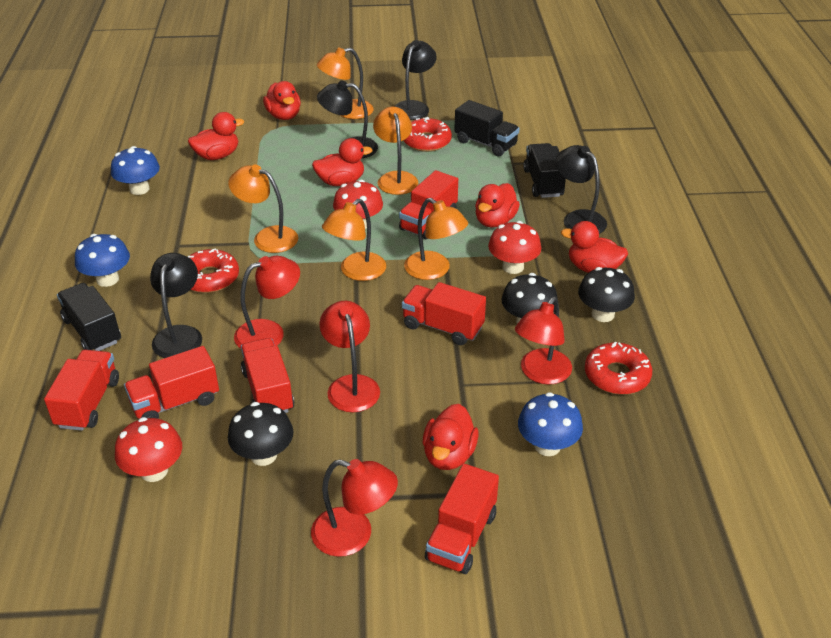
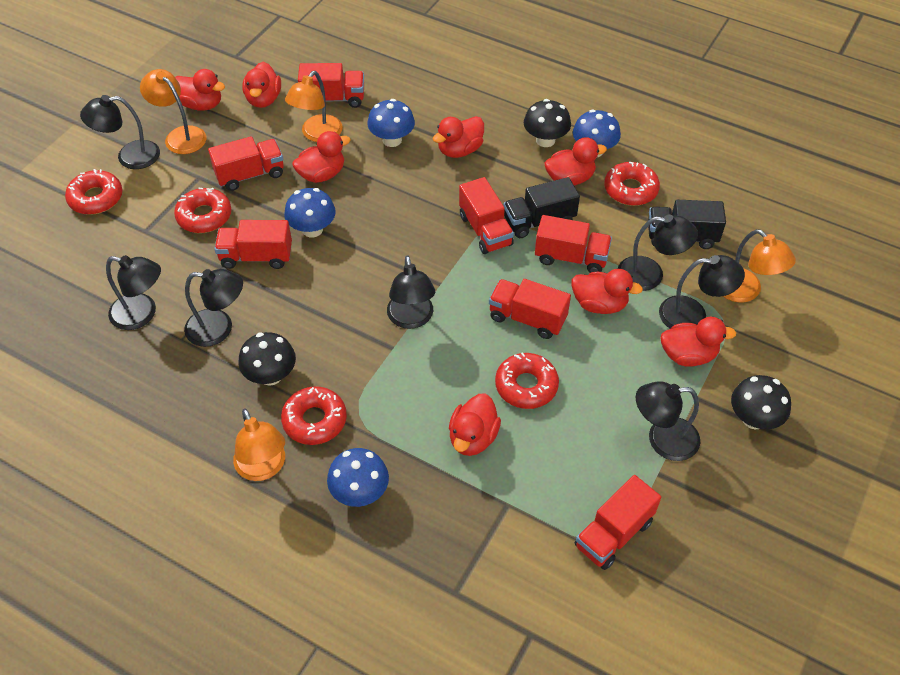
black lamp: [150,253,202,358] [317,80,378,158] [394,40,437,120] [555,145,607,234] = 4 -> [80,95,160,169] [106,255,161,330] [184,269,243,347] [387,255,435,329] [618,214,698,291] [636,381,701,461] [659,255,745,329] = 7
black truck: [57,283,121,351] [454,100,520,156] [523,143,566,198] = 3 -> [503,177,580,238] [648,200,726,249] = 2
blue mushroom: [75,234,130,287] [111,146,160,195] [518,392,583,456] = 3 -> [284,188,336,238] [327,448,389,507] [367,99,415,147] [573,110,621,157] = 4
orange lamp: [228,165,298,253] [317,48,374,119] [322,199,386,281] [373,107,418,195] [404,198,468,280] = 5 -> [140,69,206,154] [233,408,285,481] [285,71,343,142] [723,229,796,303] = 4
red donut: [188,248,239,293] [403,117,452,152] [585,342,652,395] = 3 -> [65,169,122,215] [174,188,231,233] [281,386,347,445] [495,352,559,409] [604,162,660,206] = 5
red duck: [188,112,244,160] [263,81,301,120] [312,138,373,186] [423,404,479,470] [475,183,520,228] [561,221,628,273] = 6 -> [175,69,225,111] [242,62,281,108] [292,131,351,183] [433,116,484,158] [449,393,501,456] [544,137,607,186] [572,269,643,314] [660,317,736,367] = 8
red lamp: [234,256,300,349] [311,459,398,557] [320,301,380,412] [515,297,572,385] = 4 -> none = 0
red mushroom: [115,417,182,482] [333,180,383,229] [488,221,541,274] = 3 -> none = 0
red truck: [44,350,119,431] [124,346,219,419] [241,338,294,413] [399,170,458,239] [402,282,486,345] [425,464,499,574] = 6 -> [208,136,284,191] [214,220,292,269] [298,63,364,108] [459,177,514,254] [489,279,571,339] [535,215,612,273] [575,475,661,570] = 7

